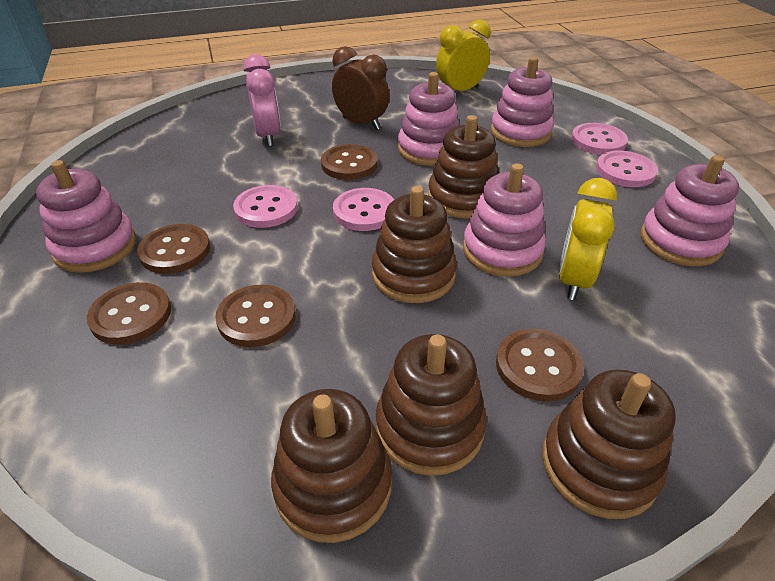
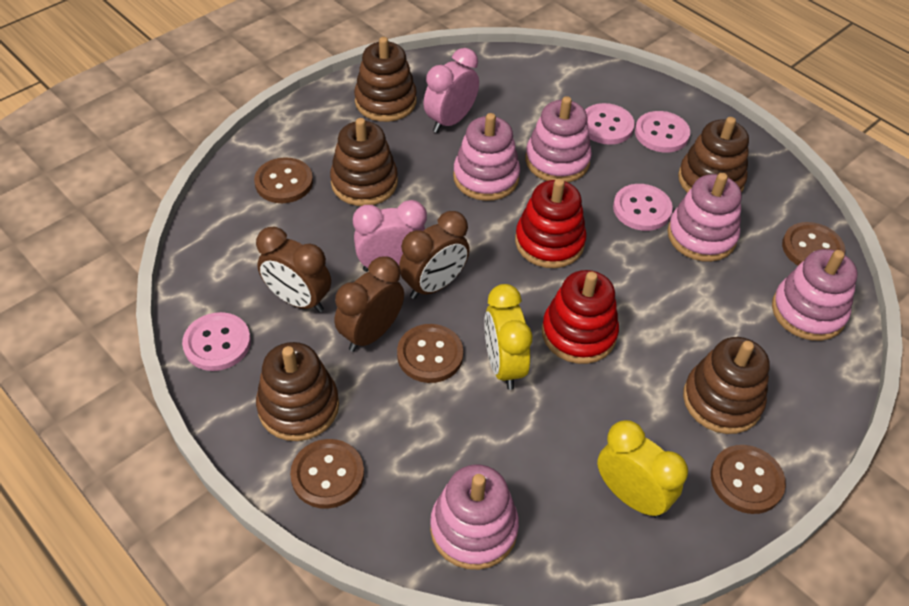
brown clock: [332,46,389,130] = 1 -> [256,226,331,312] [334,256,404,352] [399,211,470,299] = 3
pink clock: [243,54,281,146] = 1 -> [353,200,427,272] [423,48,479,133] = 2
red stacking toy: none = 0 -> [515,178,587,268] [542,270,619,364] = 2

